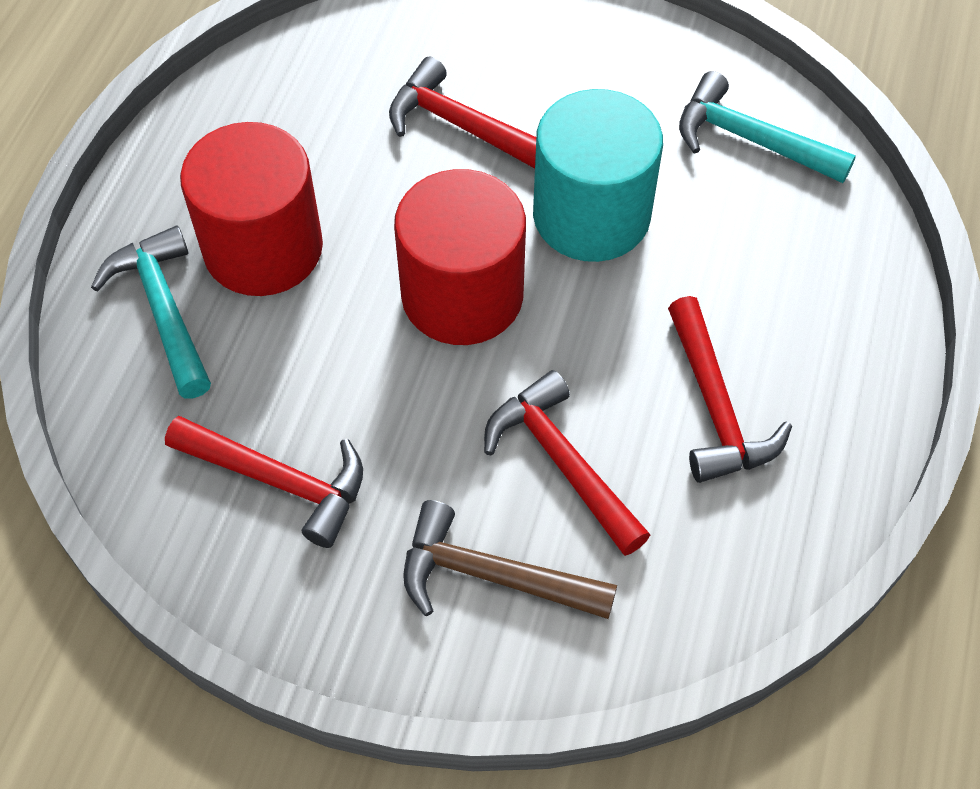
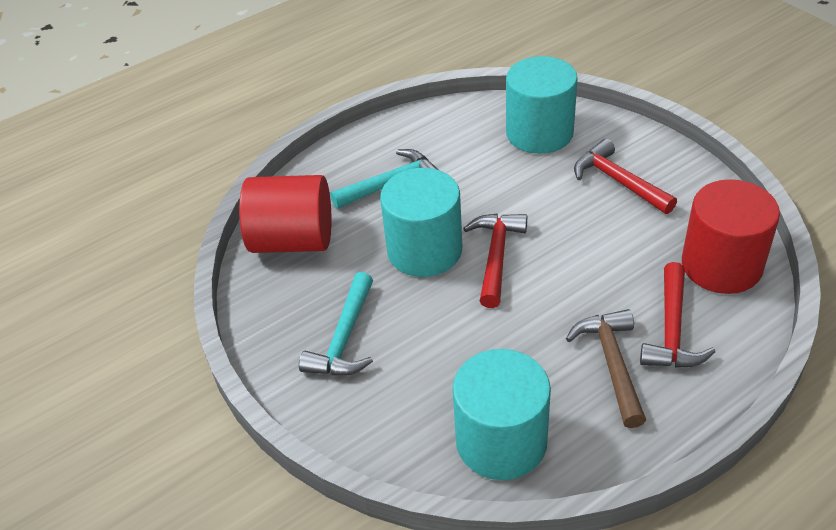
red hammer: [165,416,363,548] [389,56,536,169] [484,370,650,556] [668,296,792,483] = 4 -> [463,214,527,308] [574,139,677,214] [640,262,715,368] = 3
turquoise cylinder: [533,89,663,262] = 1 -> [380,168,462,277] [452,349,551,480] [506,56,578,154] = 3

